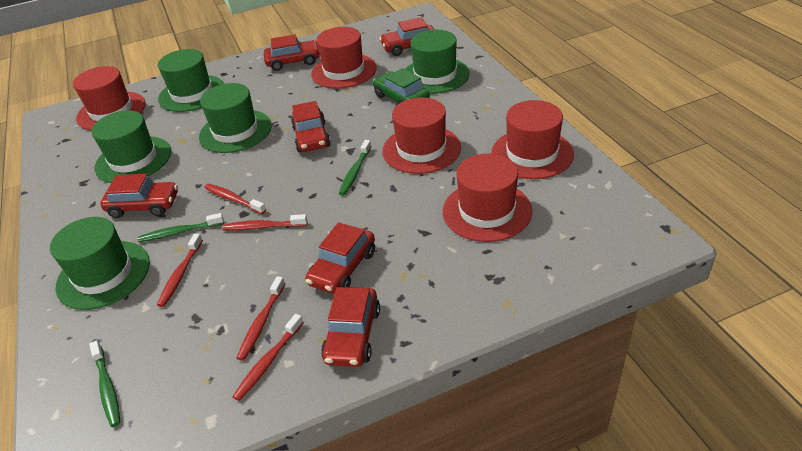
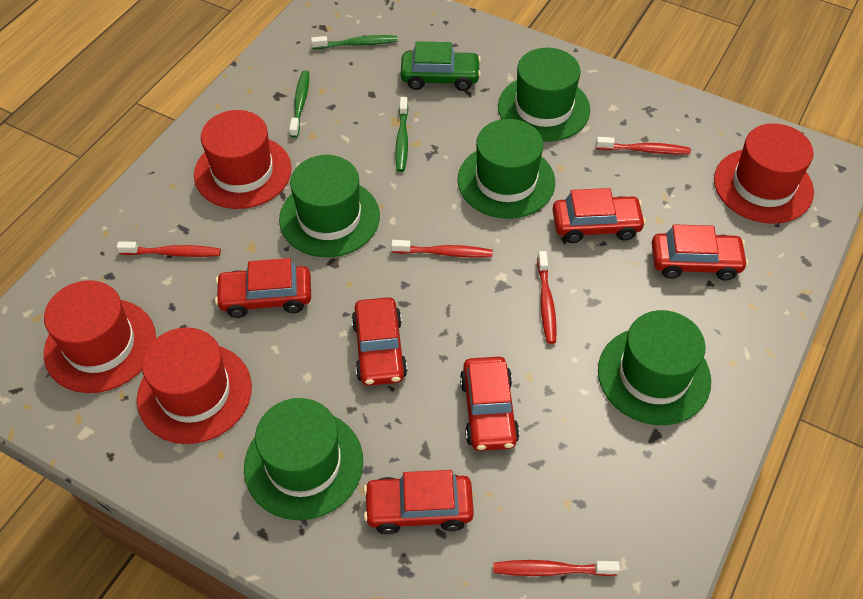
red hat: [73,66,146,130] [311,27,377,89] [382,97,461,174] [443,154,532,242] [491,100,574,179] = 5 -> [44,280,156,393] [137,327,252,444] [194,110,292,209] [714,123,814,224] = 4

